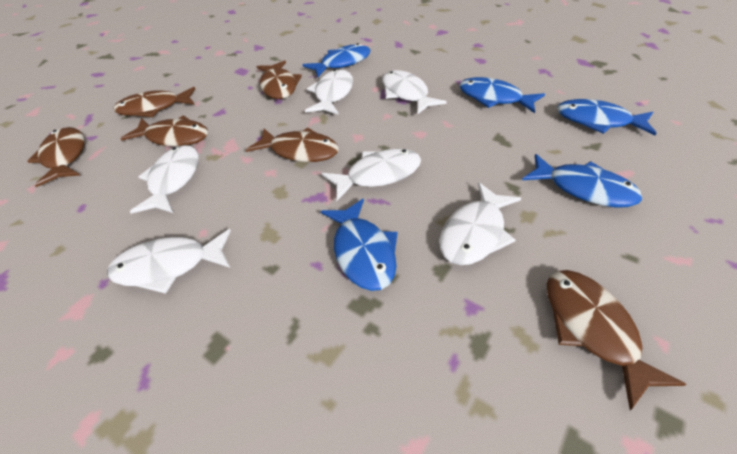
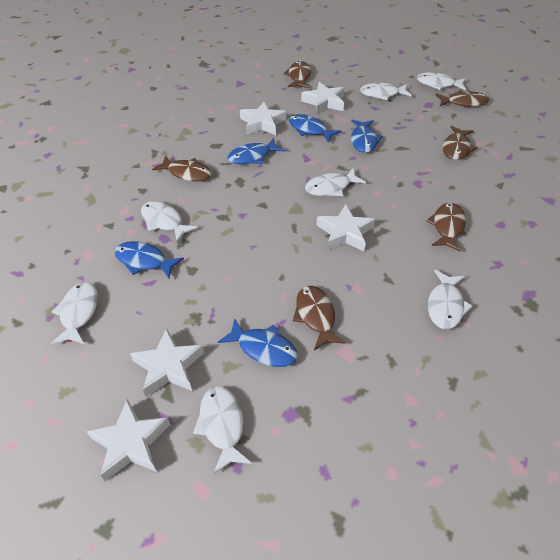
white fish: [107,229,231,294] [130,145,199,214] [305,69,353,115] [322,149,421,201] [382,70,447,115] [439,182,521,265] = 6 -> [51,282,98,345] [141,201,198,242] [193,386,252,474] [305,168,366,196] [360,83,412,100] [417,72,466,90] [428,270,473,329] = 7
white star: none = 0 -> [86,399,170,481] [130,328,204,397] [240,102,286,135] [301,82,345,114] [316,204,375,251] = 5

